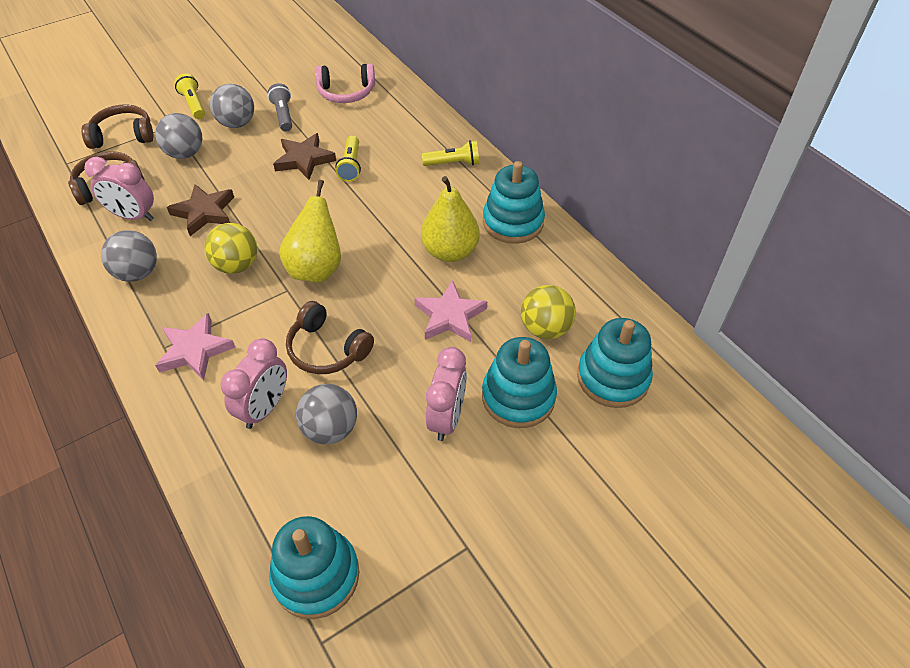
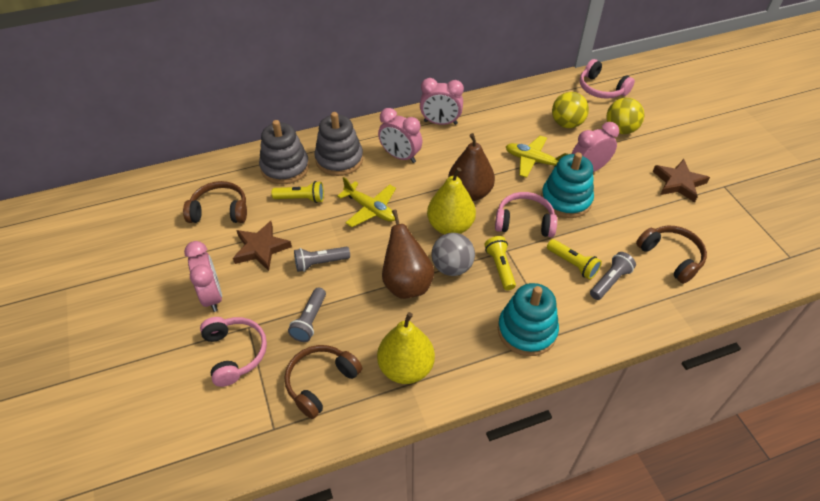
brown pear: none = 0 -> [382,210,434,299] [448,133,495,201] = 2
grey ball: [101,230,157,282] [155,113,202,159] [210,84,254,128] [296,384,357,444] = 4 -> [431,233,475,276] = 1
grey flashlight: [268,83,292,132] = 1 -> [288,288,326,342] [294,246,350,272] [590,252,636,300] = 3
grey stacking toy: none = 0 -> [259,120,309,184] [314,112,363,176] = 2
pink clock: [84,157,154,221] [221,338,287,429] [426,347,467,441] = 3 -> [184,241,222,312] [378,108,422,163] [420,78,464,125] [572,122,619,172] = 4
pink headphones: [315,63,375,103] = 1 -> [200,317,267,387] [495,192,557,237] [580,59,635,99] = 3
pink star: [155,313,235,381] [414,280,487,342] = 2 -> none = 0
turquoise stacking toy: [269,516,359,619] [482,337,557,428] [483,161,545,244] [577,318,653,408] = 4 -> [498,283,559,356] [541,152,594,218] = 2
yellow plane: none = 0 -> [337,177,396,227] [506,136,568,178] = 2

